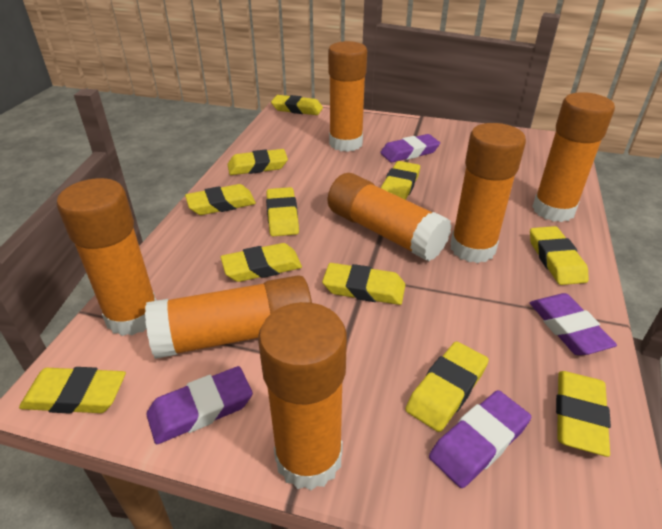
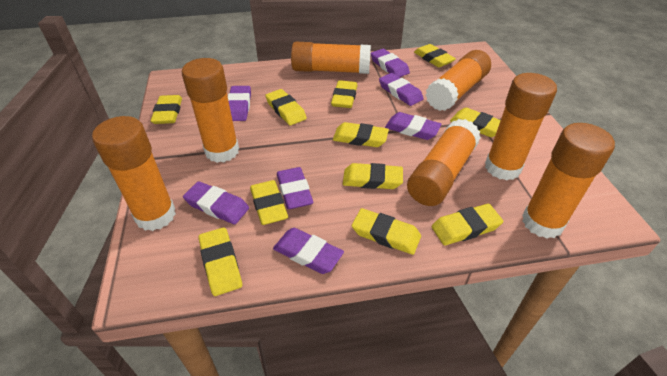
purple eraser: [146,366,253,444] [380,134,440,163] [429,390,531,488] [530,293,617,355] = 4 -> [183,181,249,224] [228,86,251,121] [273,228,344,274] [277,167,313,209] [371,49,410,77] [379,73,424,106] [385,112,442,140] = 7

